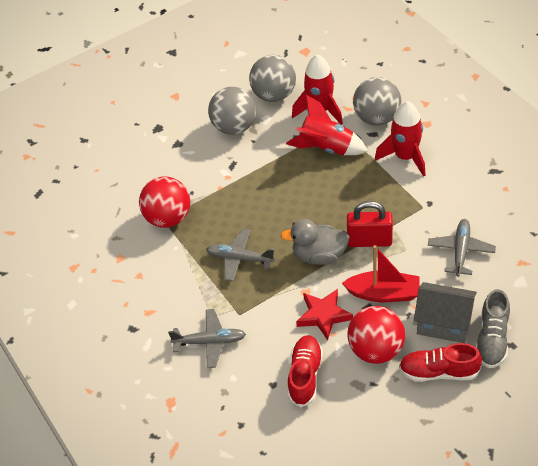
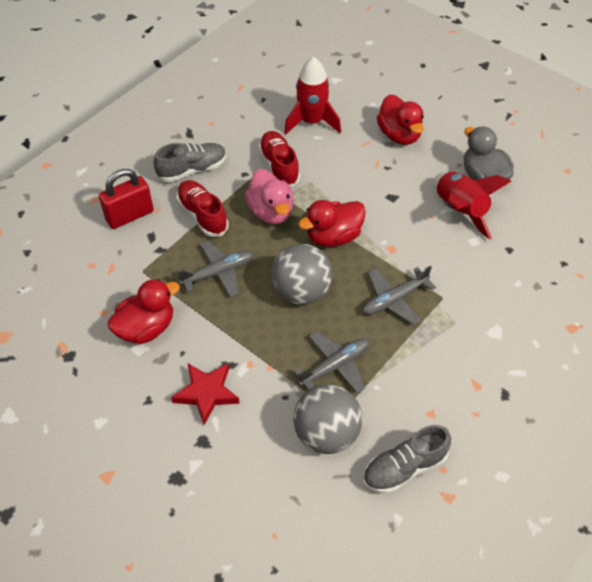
grey ball: [208,87,256,135] [249,55,296,102] [353,77,401,126] = 3 -> [271,244,332,305] [293,384,362,454] = 2
grey house: [414,282,477,343] = 1 -> none = 0
grey shoe: [476,289,510,368] = 1 -> [154,143,226,182] [363,425,451,494] = 2
pink duck: none = 0 -> [245,169,294,224] = 1
red ball: [139,176,190,228] [347,306,405,364] = 2 -> none = 0
red boat: [342,245,420,302] = 1 -> none = 0
red duck: none = 0 -> [107,279,180,344] [298,200,366,247] [377,94,424,145] = 3
red rocket: [286,95,368,155] [292,54,343,125] [375,101,426,177] = 3 -> [284,57,341,135] [434,172,511,240] = 2

